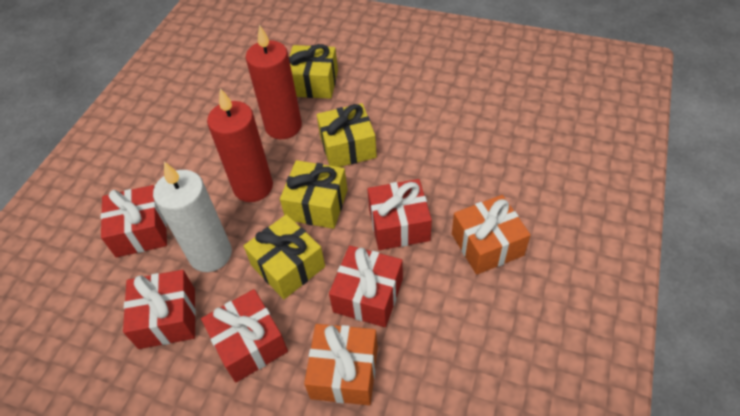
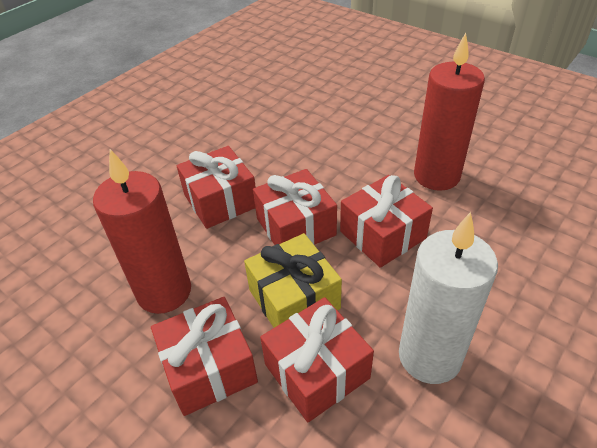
orange gift: [304,324,378,405] [452,195,531,275] = 2 -> none = 0
yellow gift: [244,214,325,299] [280,160,347,229] [289,44,338,99] [317,103,377,167] = 4 -> [244,233,342,328] = 1

